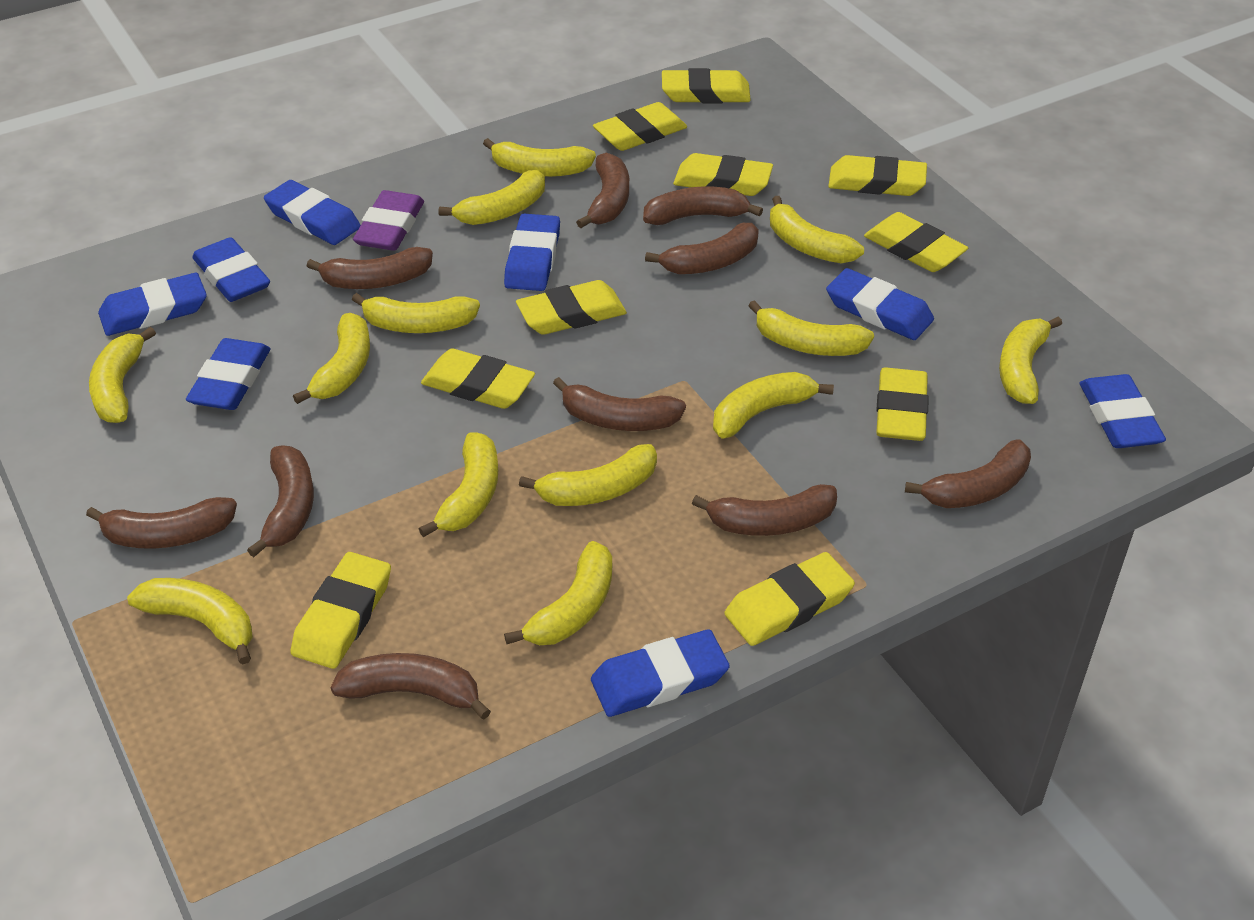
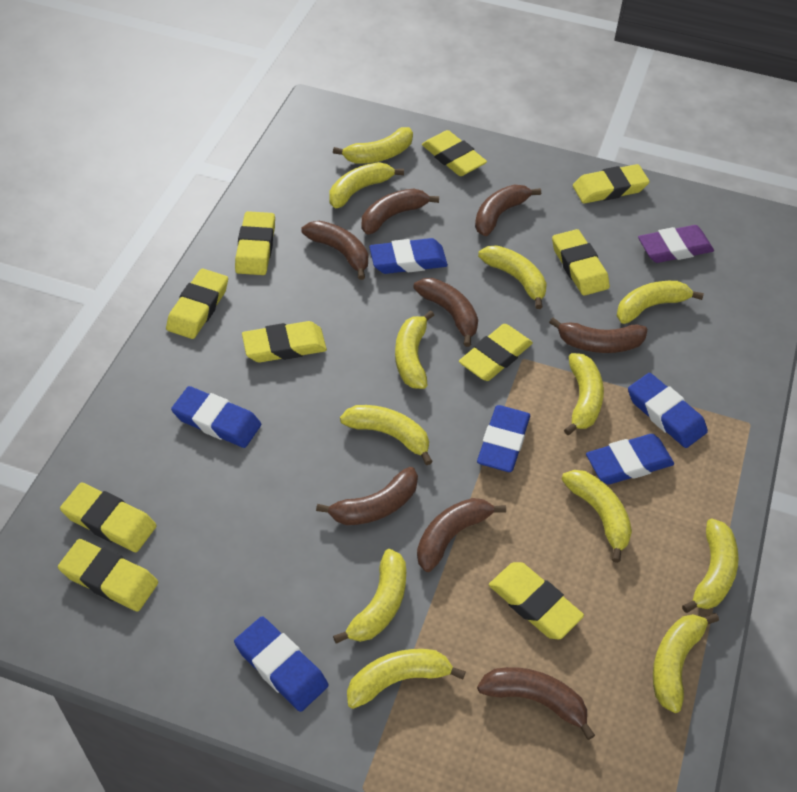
blue eraser: [98,273,207,336] [186,338,271,410] [192,237,270,302] [264,180,361,245] [504,214,560,291] [591,629,730,717] [826,268,934,340] [1080,374,1166,448] = 8 -> [171,386,261,448] [234,616,328,712] [369,238,448,274] [477,405,530,472] [586,434,674,485] [628,373,708,448] = 6
brown banana: [86,497,237,549] [247,445,314,557] [307,247,433,289] [330,653,491,720] [553,377,686,431] [576,153,629,228] [643,186,763,225] [645,223,759,274] [692,484,837,536] [905,439,1031,508] = 10 -> [302,221,368,280] [316,467,418,525] [362,189,439,235] [413,278,478,347] [417,498,506,572] [475,184,541,236] [477,667,595,740] [549,318,647,353] = 8
yellow banana: [89,327,156,423] [127,578,253,664] [293,313,370,404] [352,293,480,333] [419,432,498,537] [439,170,545,225] [483,138,596,177] [504,541,612,645] [519,444,657,506] [713,372,834,438] [748,300,874,356] [770,196,864,263] [999,317,1062,404] = 13 -> [329,162,404,208] [333,127,413,164] [333,549,406,644] [340,405,433,465] [347,649,466,709] [395,310,434,389] [478,245,547,309] [561,470,632,563] [564,353,604,435] [617,281,704,324] [653,613,719,713] [682,519,739,613] = 12

